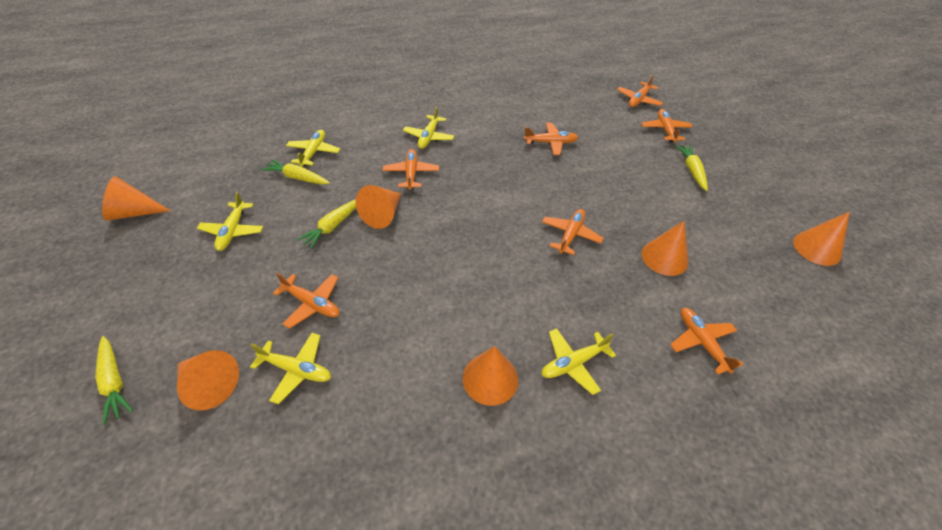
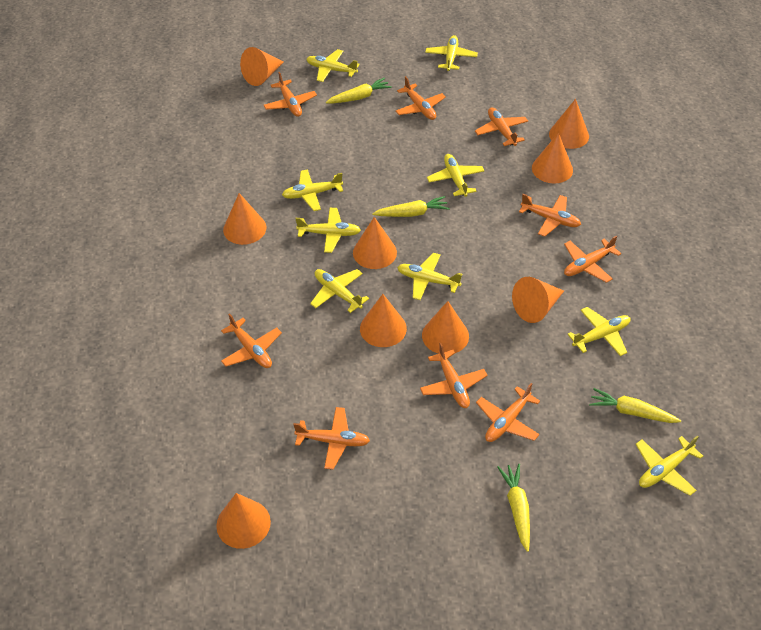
orange cone: [102,176,171,221] [177,350,239,411] [356,185,401,229] [463,346,518,406] [642,221,688,276] [793,212,850,266] = 6 -> [216,493,271,549] [223,193,266,245] [240,47,284,86] [353,217,397,269] [360,294,407,347] [422,301,469,353] [512,277,564,323] [532,133,573,183] [549,99,589,149] = 9
orange plane: [273,273,340,329] [382,149,439,190] [524,123,579,155] [542,209,604,255] [617,75,663,107] [642,109,693,142] [670,308,743,375] = 7 -> [221,313,282,368] [263,72,317,117] [293,407,370,470] [395,76,446,120] [420,343,487,408] [475,107,528,146] [476,383,540,442] [519,194,581,237] [564,236,621,283] = 9
yellow plane: [197,192,263,251] [250,333,331,404] [286,130,340,167] [403,106,454,149] [542,328,616,395] = 5 -> [282,169,343,211] [295,208,361,253] [306,49,360,82] [310,269,369,313] [397,253,462,300] [425,35,478,71] [427,154,484,197] [567,307,631,356] [635,436,703,496] = 9

